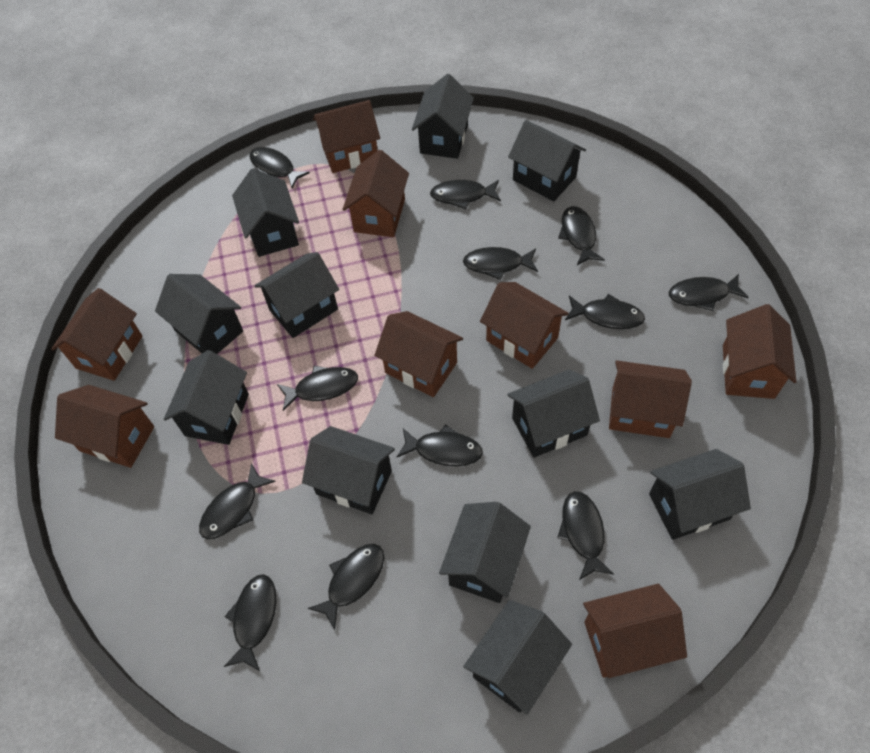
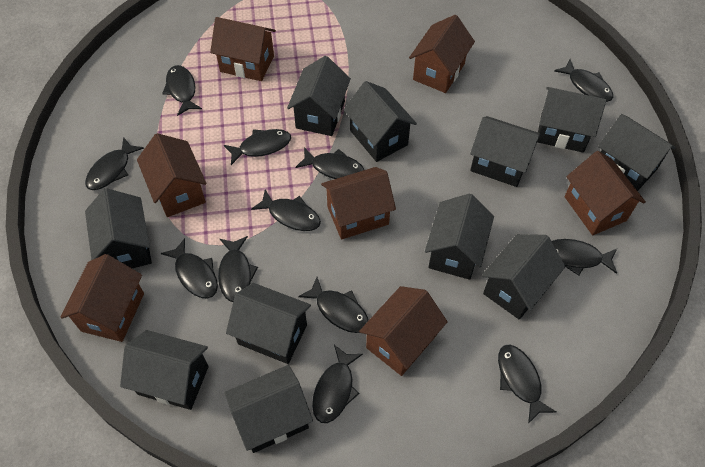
brown house: [51,288,142,381] [55,385,154,468] [313,100,380,173] [343,150,409,237] [374,311,463,397] [480,282,569,369] [583,584,687,678] [609,360,692,438] [723,304,797,399] = 9 -> [60,254,144,342] [137,133,206,217] [210,17,276,81] [321,167,396,240] [359,286,448,376] [409,15,475,93] [564,151,646,235] = 7

